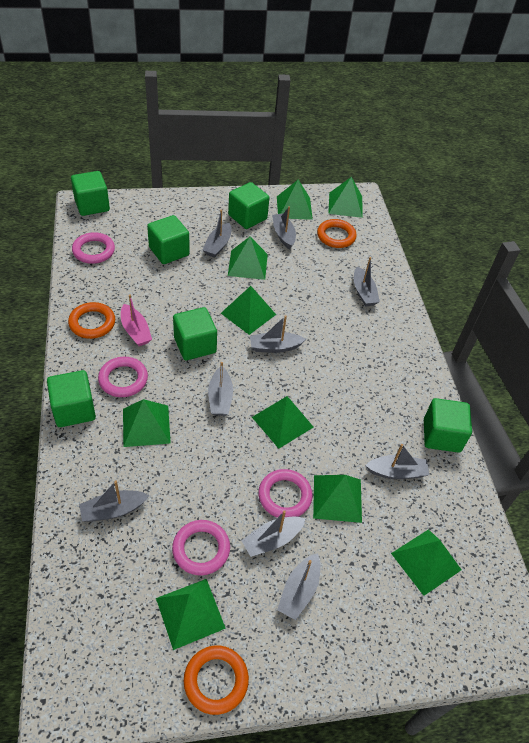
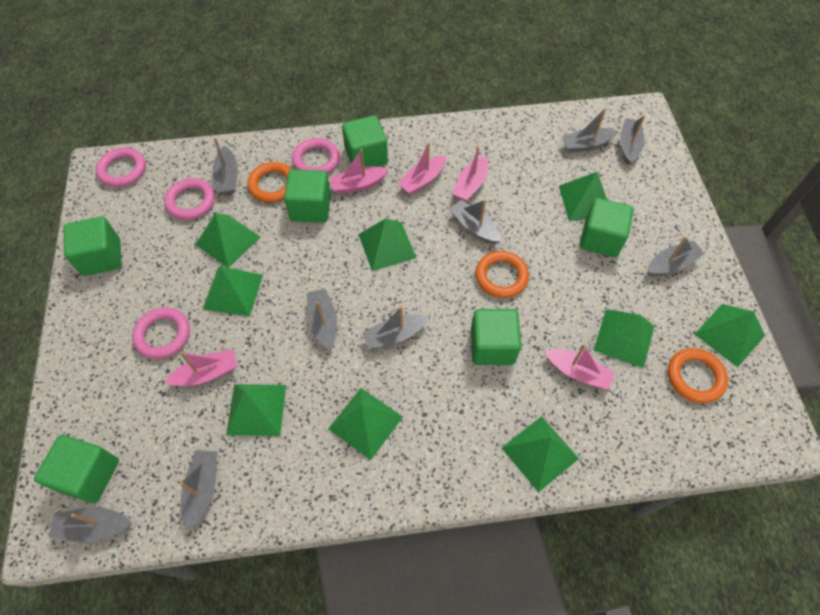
pink boat: [121,294,152,346] = 1 -> [165,349,238,386] [329,149,389,194] [397,142,446,195] [452,146,488,202] [545,344,615,390] = 5

